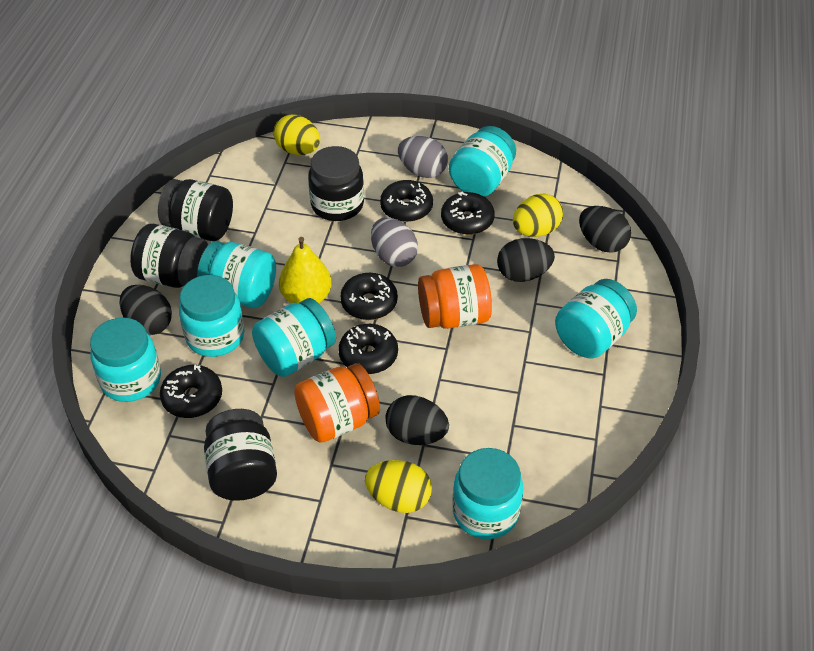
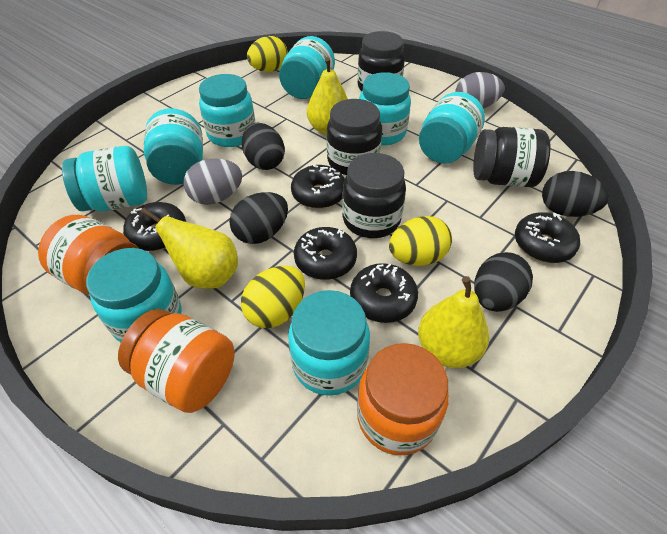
orange jar: [294,363,380,443] [418,264,492,329] = 2 -> [38,215,139,295] [118,309,235,413] [357,343,449,455] = 3
turquoise jar: [90,317,161,402] [179,275,244,357] [197,241,276,308] [252,298,336,377] [449,126,516,197] [452,448,523,539] [555,279,637,359] = 7 -> [62,146,147,212] [86,248,182,342] [144,108,203,185] [199,74,255,147] [279,36,335,99] [288,290,370,396] [359,72,411,146] [419,92,485,164] = 8
yellow pear: [279,237,332,303] = 1 -> [140,207,238,289] [307,57,348,135] [418,276,489,368] = 3

